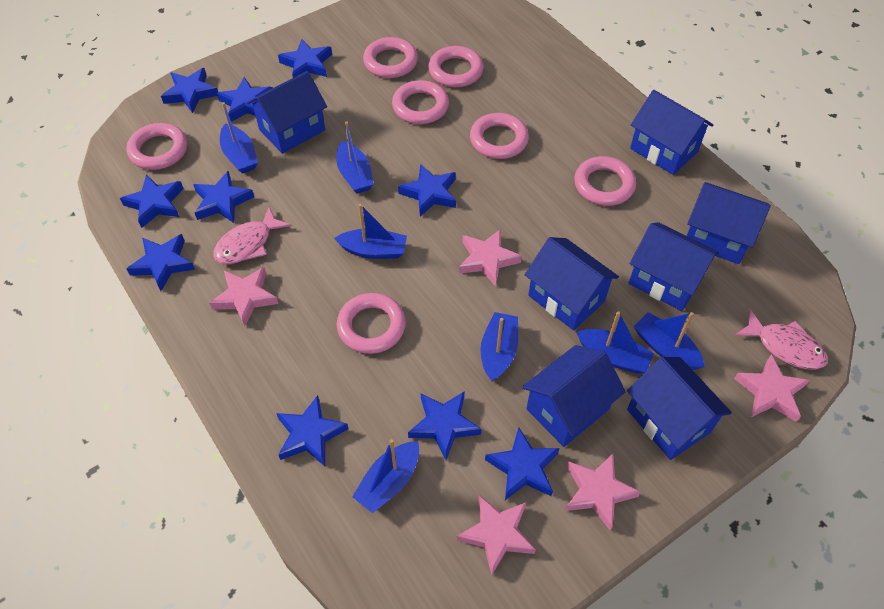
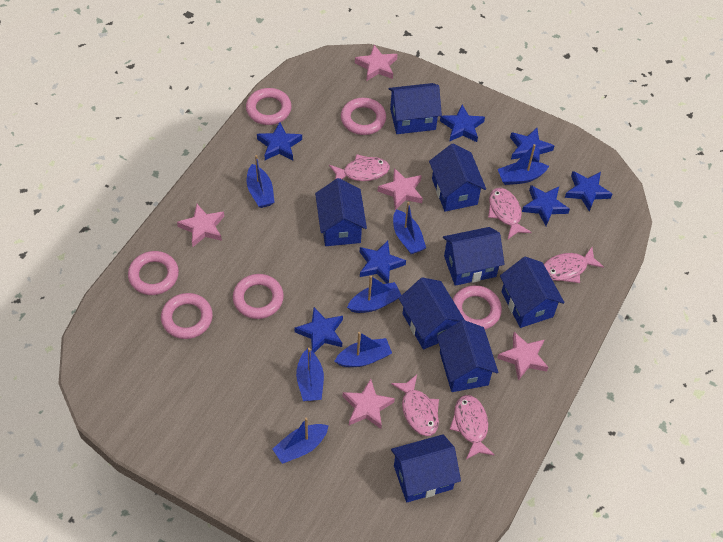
blue house: [247,71,327,154] [522,345,625,447] [525,237,619,330] [627,357,732,460] [629,222,719,311] [630,90,713,175] [687,182,771,264] = 7 -> [315,178,367,246] [388,83,442,134] [391,434,461,502] [399,277,465,349] [429,144,486,212] [437,320,498,392] [443,227,505,286] [500,257,565,328] = 8
blue star: [120,174,184,228] [126,234,195,291] [161,68,218,113] [193,171,254,223] [217,77,273,122] [276,395,348,466] [278,39,332,78] [398,164,456,217] [408,391,481,460] [485,427,560,500] = 10 -> [257,122,302,160] [295,307,343,353] [360,240,406,284] [440,105,485,142] [510,128,555,162] [522,185,570,226] [565,171,612,212] = 7
pink fish: [213,207,291,264] [735,309,828,370] = 2 -> [329,154,390,181] [391,375,439,436] [450,395,495,459] [488,188,532,239] [544,247,604,283] = 5
pink ring: [127,123,187,170] [337,293,406,354] [363,37,418,78] [392,80,449,124] [428,46,484,87] [470,113,529,159] [574,156,636,206] = 7 -> [128,251,179,295] [161,293,213,339] [233,274,284,319] [246,88,292,125] [341,98,386,135] [452,285,502,330] = 6

